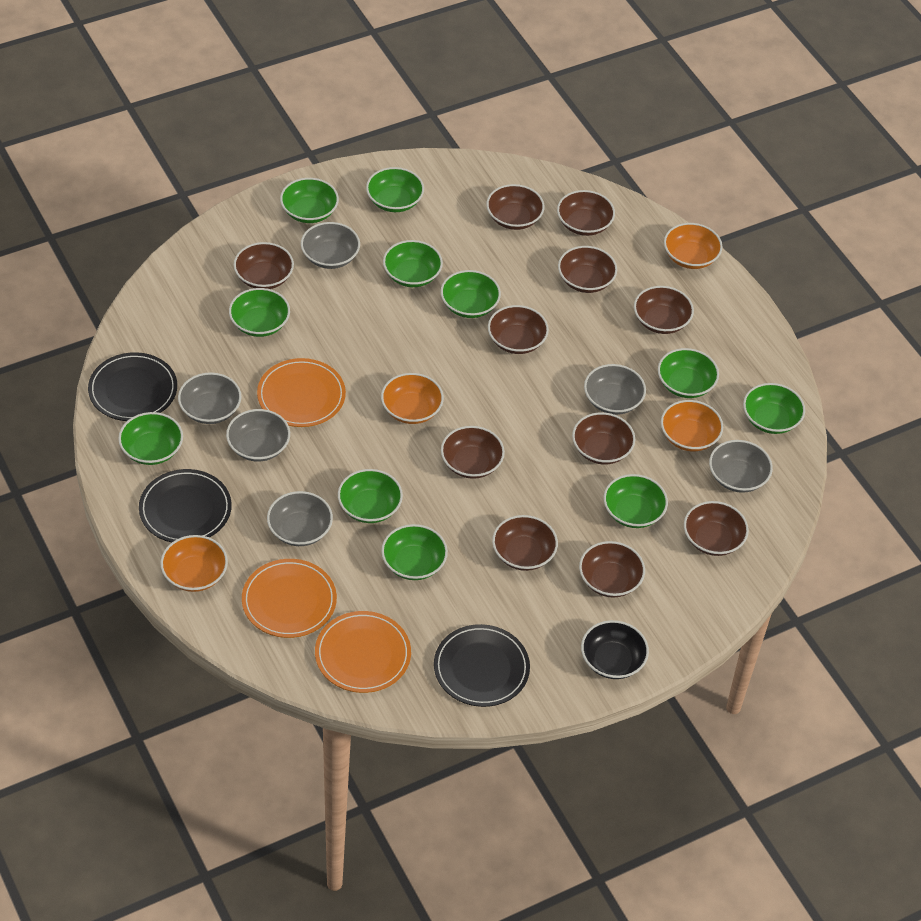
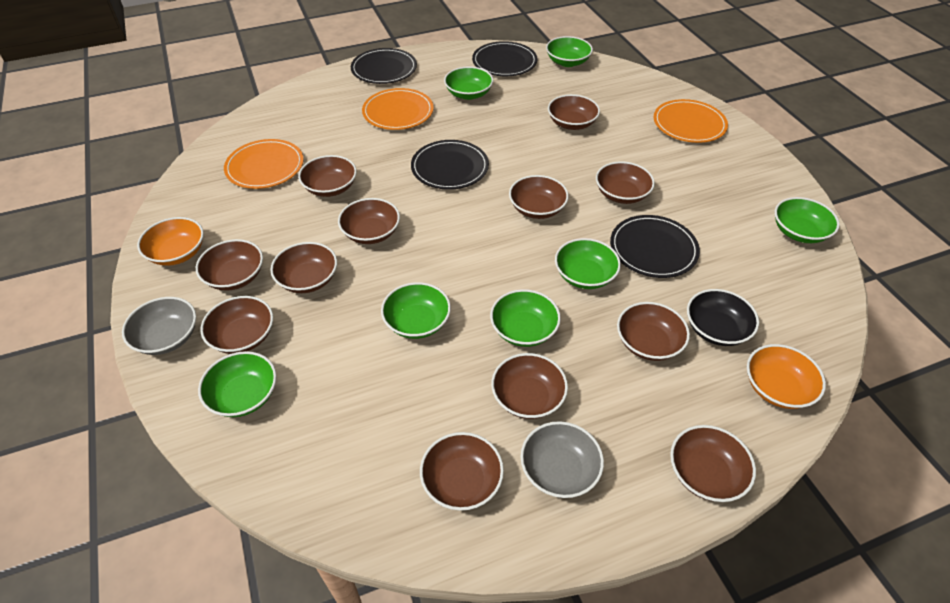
black plate: [88,352,177,421] [139,469,232,543] [434,624,530,707] = 3 -> [351,48,417,84] [411,140,489,190] [472,41,538,76] [610,215,700,278] = 4
brown bowl: [234,242,294,289] [441,426,505,479] [486,184,545,230] [488,305,549,354] [492,515,558,571] [557,190,615,236] [558,246,617,293] [572,412,635,465] [579,541,645,598] [634,286,694,334] [684,501,749,556] = 11 -> [196,239,263,291] [200,296,273,354] [270,242,337,293] [298,155,357,197] [338,198,400,244] [420,432,504,511] [491,353,568,419] [509,175,569,219] [548,94,600,130] [596,161,655,204] [617,302,690,361] [670,425,756,502] = 12
green bowl: [118,412,183,465] [229,288,290,337] [280,178,339,223] [338,469,403,523] [366,167,424,212] [381,524,448,580] [383,240,443,287] [441,270,501,318] [604,474,668,528] [658,348,719,398] [743,383,805,434] = 11 -> [198,351,277,417] [381,282,451,339] [444,66,493,100] [490,289,561,347] [546,36,593,67] [555,238,621,289] [775,197,840,243] = 7
grey bowl: [178,373,242,424] [226,409,290,462] [267,491,333,546] [301,222,360,269] [584,364,646,415] [709,440,773,493] = 6 -> [122,297,196,355] [520,421,604,498] = 2
orange bowl: [161,535,228,592] [381,373,444,424] [661,400,723,451] [664,223,722,269] = 4 -> [137,217,204,266] [747,344,826,409] = 2

